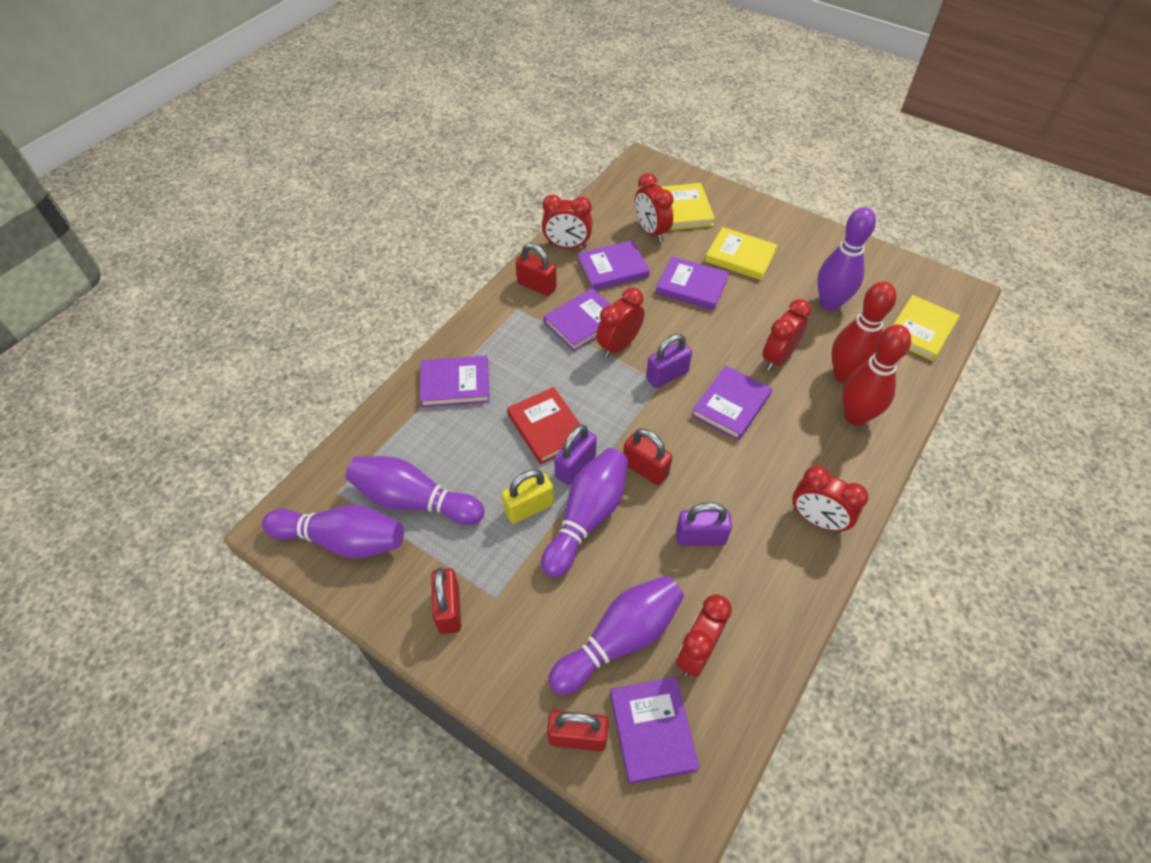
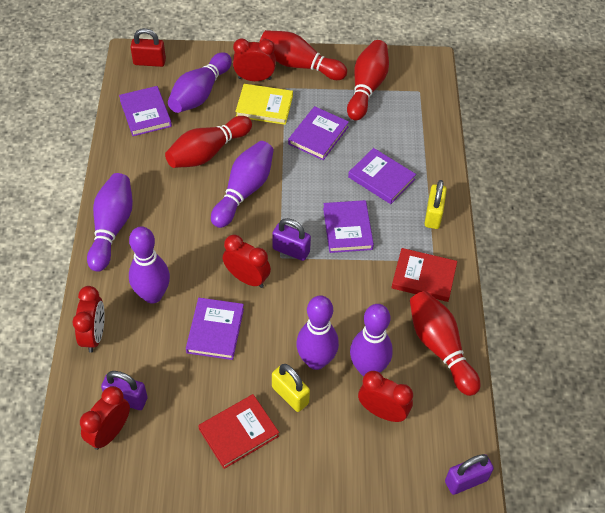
purple book: [420,356,490,407] [544,288,611,352] [578,240,650,290] [610,677,700,785] [656,256,729,310] [691,365,772,441] = 6 -> [119,86,172,136] [186,298,244,360] [288,106,349,160] [323,200,374,253] [348,148,416,204] = 5
purple bowling pin: [262,505,404,558] [346,456,485,525] [541,448,628,578] [548,575,684,695] [817,207,876,311] = 5 -> [87,173,133,272] [129,226,170,304] [168,52,232,113] [211,141,274,228] [296,295,339,370] [350,304,393,376] = 6
red book: [507,387,581,464] = 1 -> [198,394,279,469] [392,248,457,302] = 2
red bowling pin: [832,281,896,384] [842,325,911,426] = 2 -> [165,116,252,168] [259,30,347,80] [347,40,389,120] [410,291,480,396] = 4
red clock: [542,194,593,248] [596,288,644,358] [634,173,673,242] [676,594,732,677] [763,299,811,371] [792,466,869,532] = 6 -> [72,286,105,353] [80,386,130,450] [223,234,271,288] [233,38,276,81] [358,371,413,422] = 5
red padlock: [431,568,461,634] [515,243,557,296] [547,710,609,751] [623,428,672,485] = 4 -> [130,28,166,67] = 1
yellow book: [662,183,715,230] [705,227,777,280] [893,295,959,361] = 3 -> [235,84,293,125] = 1
yellow padlock: [502,469,554,524] = 1 -> [272,364,310,412] [424,180,447,229] = 2

